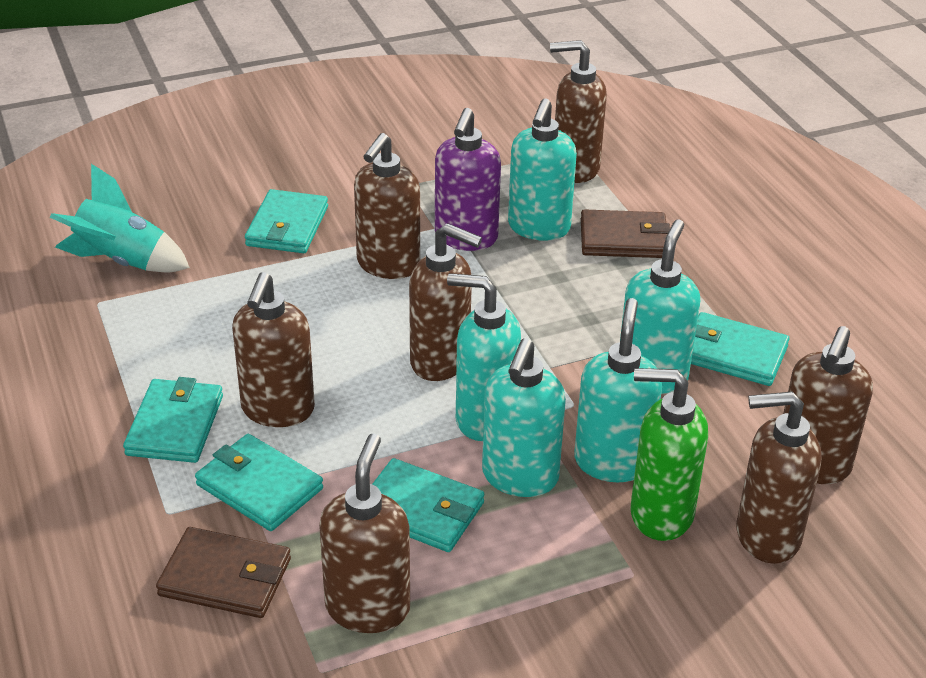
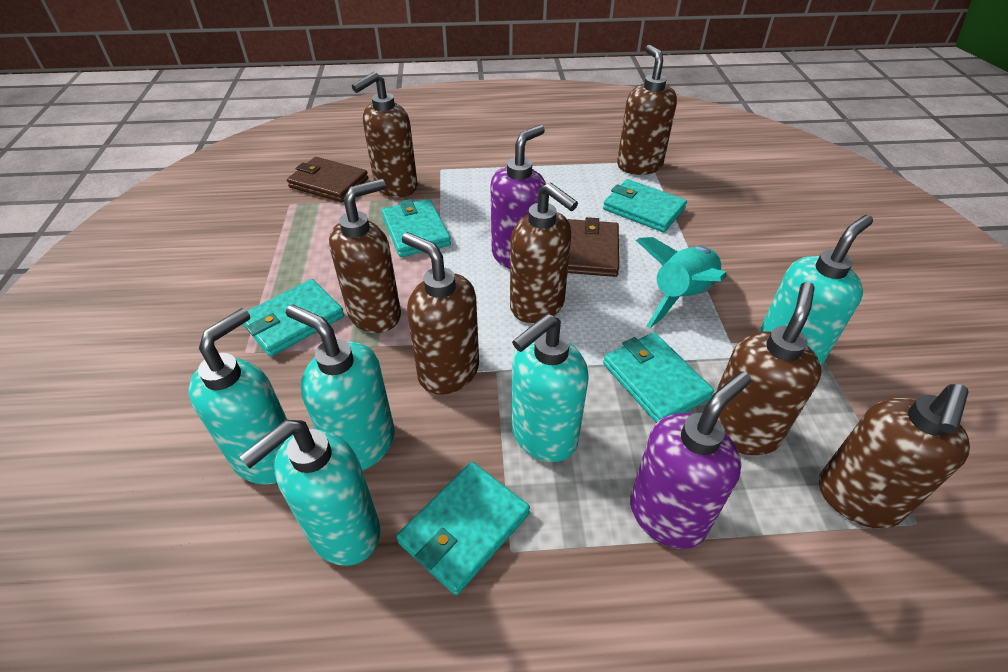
green soap dispenser: [631,368,708,541] = 1 -> none = 0
purple soap dispenser: [435,108,501,251] = 1 -> [491,125,546,269] [630,371,751,549] = 2

